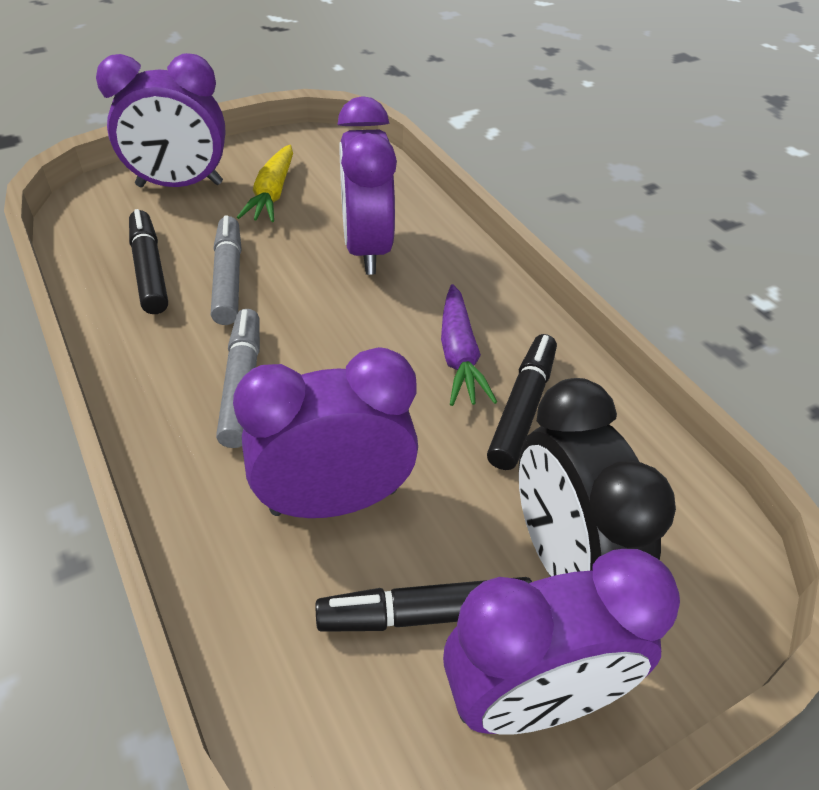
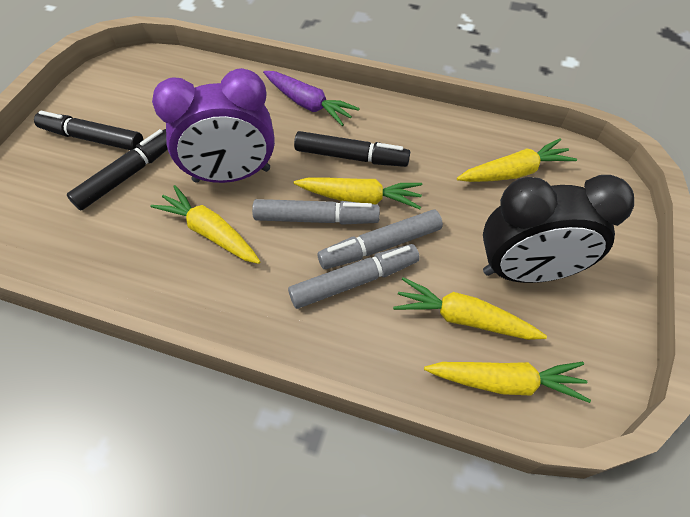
grey marker: [211,216,242,325] [216,309,260,448] = 2 -> [252,199,380,225] [288,244,420,309] [318,209,443,269] = 3
purple clock: [96,53,226,187] [233,347,418,518] [338,96,397,275] [443,549,680,735] = 4 -> [152,68,275,183] = 1
yellow carrot: [237,145,293,222] = 1 -> [150,185,261,264] [294,177,422,209] [393,277,547,340] [424,362,591,403] [457,138,577,182] = 5

